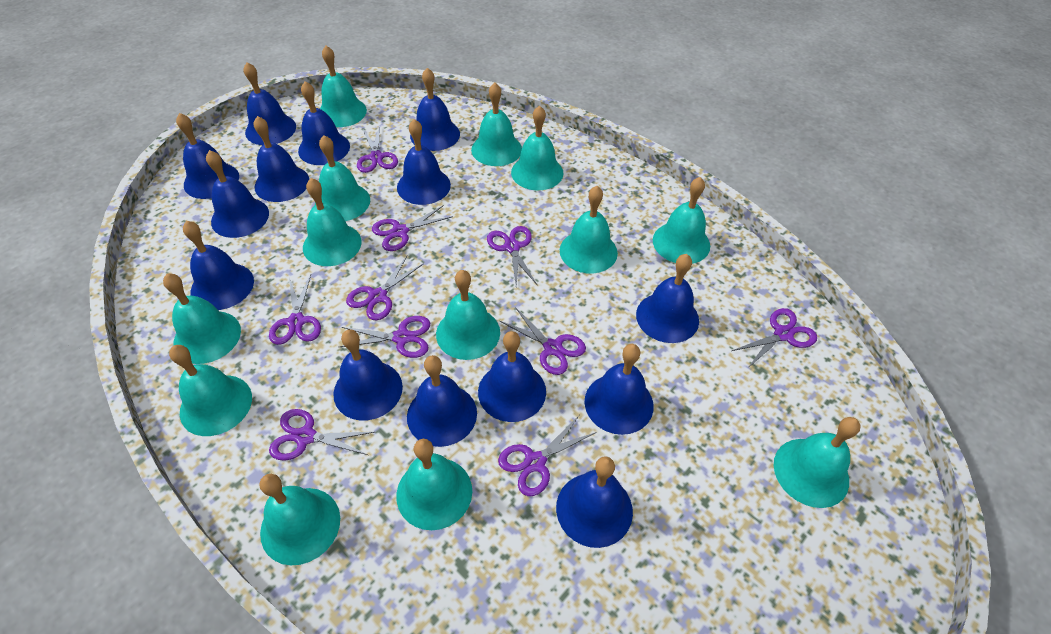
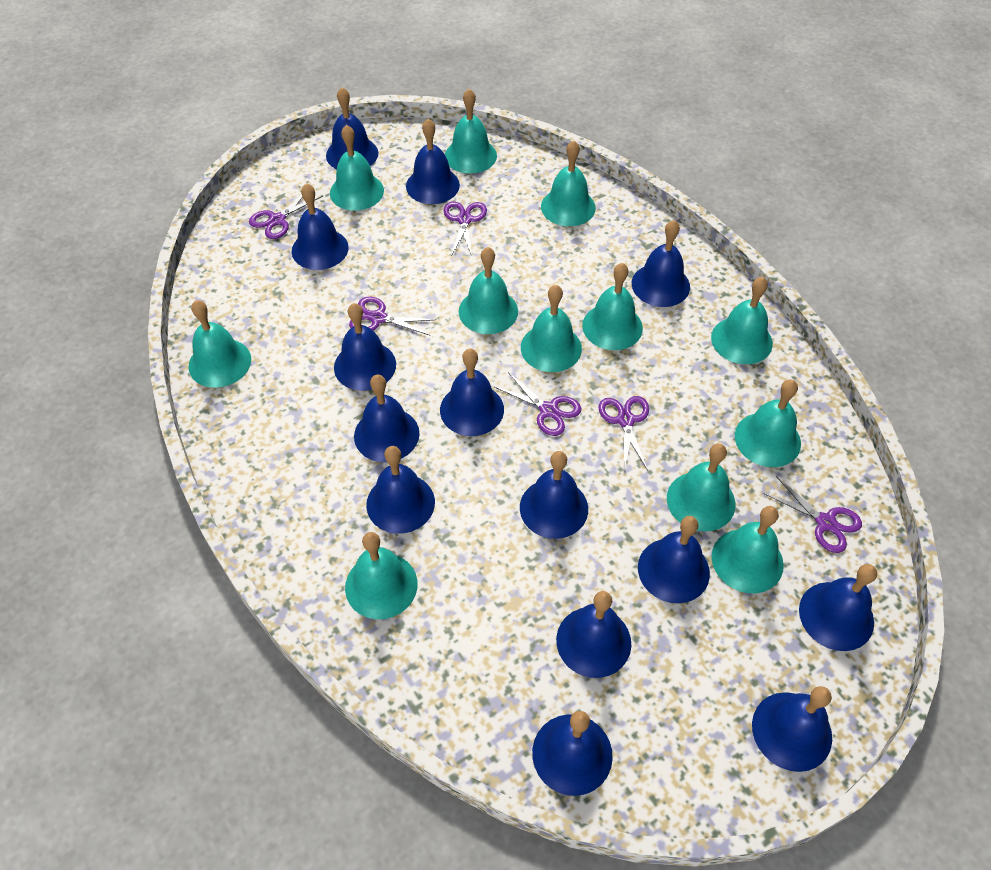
purple scissors: [269,275,321,345] [269,409,375,461] [339,316,430,358] [346,256,424,320] [357,126,398,173] [372,205,453,251] [487,226,537,286] [498,416,597,496] [500,307,586,375] [732,308,817,369] = 10 -> [249,195,323,239] [349,297,436,335] [444,201,487,256] [495,372,582,436] [598,396,649,470] [763,476,862,553] = 6
turquoise bell: [163,273,241,364] [169,345,252,436] [259,474,340,565] [303,178,362,266] [315,135,370,221] [320,46,367,127] [396,439,472,530] [436,270,500,360] [471,83,522,166] [511,105,564,190] [560,186,618,273] [653,177,710,264] [774,417,861,508] = 13 -> [189,300,251,388] [330,125,384,211] [345,532,418,619] [445,89,497,174] [459,247,518,334] [521,285,582,372] [541,141,596,226] [582,263,643,350] [667,444,735,531] [711,277,773,364] [712,506,784,593] [735,379,801,467] = 12

